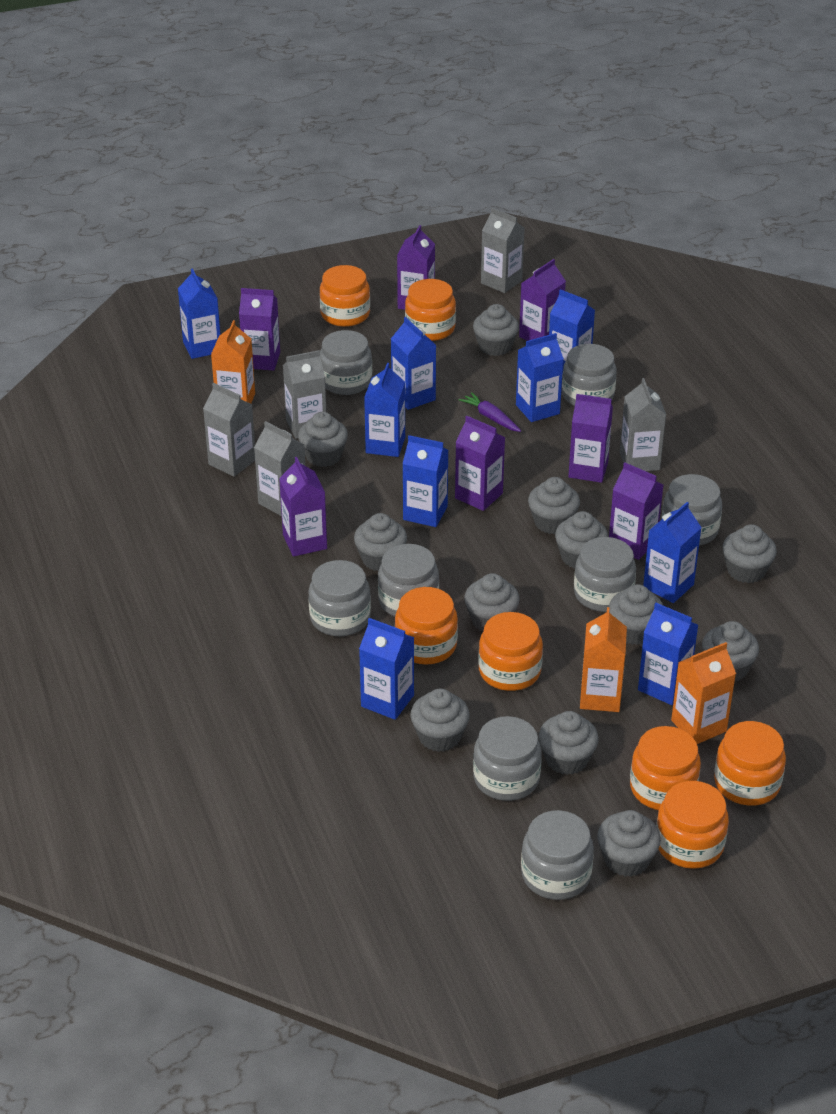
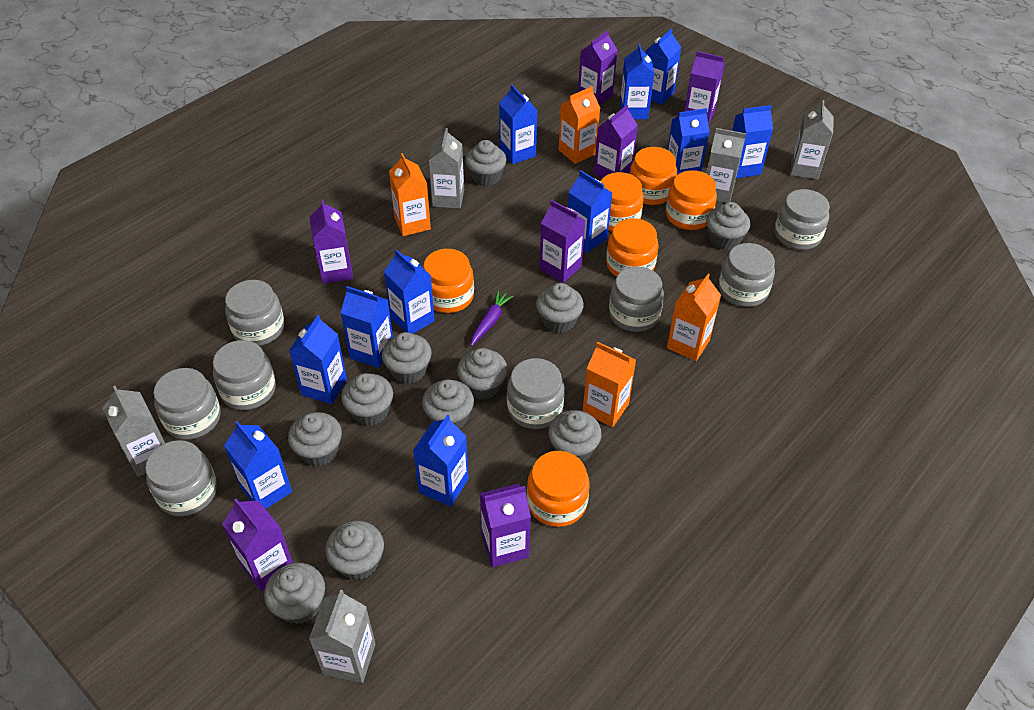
blue carton: [178,269,221,359] [359,618,414,720] [364,363,405,457] [391,317,436,410] [402,435,448,527] [516,333,564,422] [549,289,595,374] [638,603,698,705] [643,502,702,603] = 9 -> [224,421,292,509] [289,315,347,404] [341,286,393,368] [384,249,435,334] [413,415,469,507] [499,85,537,164] [568,170,612,253] [620,44,654,119] [645,29,681,105] [667,108,710,175] [732,105,773,178] = 11
grey cupcake: [298,412,348,467] [354,513,407,571] [410,689,470,752] [464,573,520,631] [473,304,519,356] [528,477,580,534] [538,711,599,775] [555,511,608,569] [597,810,661,877] [609,584,663,645] [702,621,759,681] [723,524,777,583] = 12 -> [264,563,325,624] [288,412,342,466] [325,521,384,580] [341,373,393,426] [382,332,432,384] [422,380,474,429] [457,348,508,400] [465,140,507,186] [536,283,584,333] [548,410,602,461] [706,202,750,250] = 11
orange carton: [211,320,255,404] [580,607,627,712] [671,642,736,744] = 3 -> [389,153,431,236] [559,86,600,164] [583,342,636,427] [667,274,721,361] = 4
orange jar: [320,265,370,327] [395,587,458,664] [405,279,456,341] [478,612,543,691] [630,726,701,810] [656,781,729,869] [714,721,786,806] = 7 -> [424,249,474,313] [527,451,590,527] [601,172,644,231] [606,218,659,277] [630,147,677,205] [666,170,717,230] = 6

